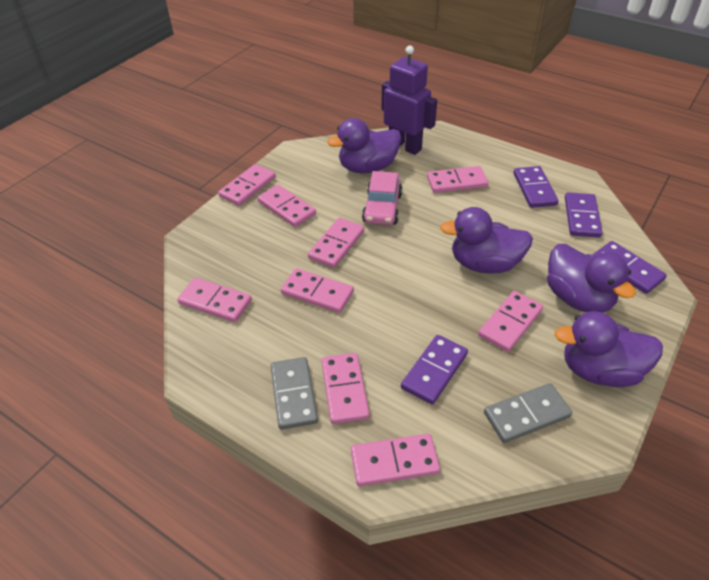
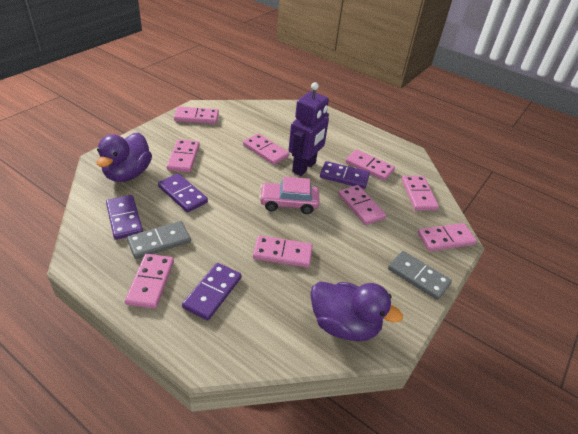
purple duck: [327,118,401,173] [440,207,533,274] [547,244,636,313] [554,311,663,387] = 4 -> [96,133,152,182] [310,282,403,341] = 2

